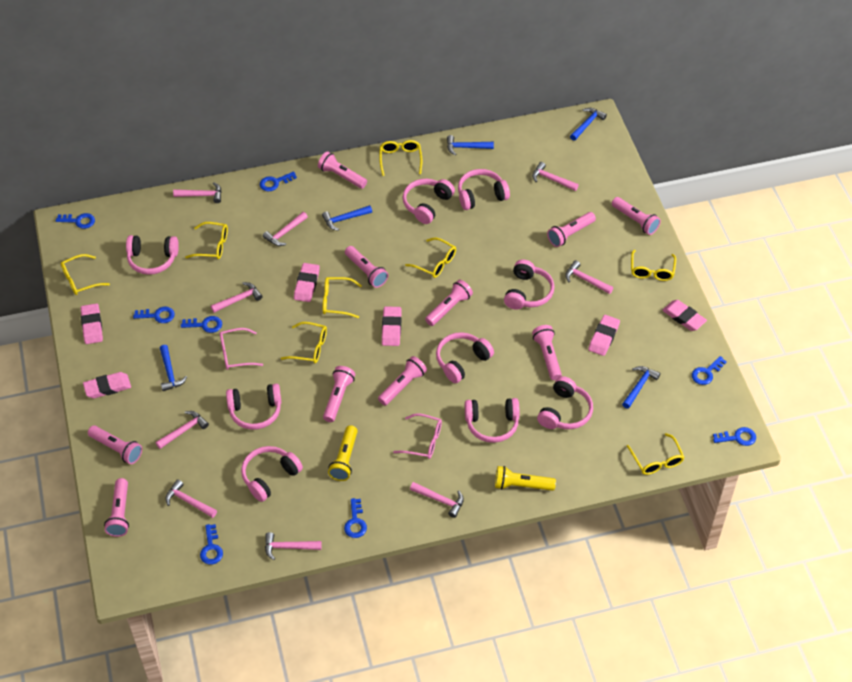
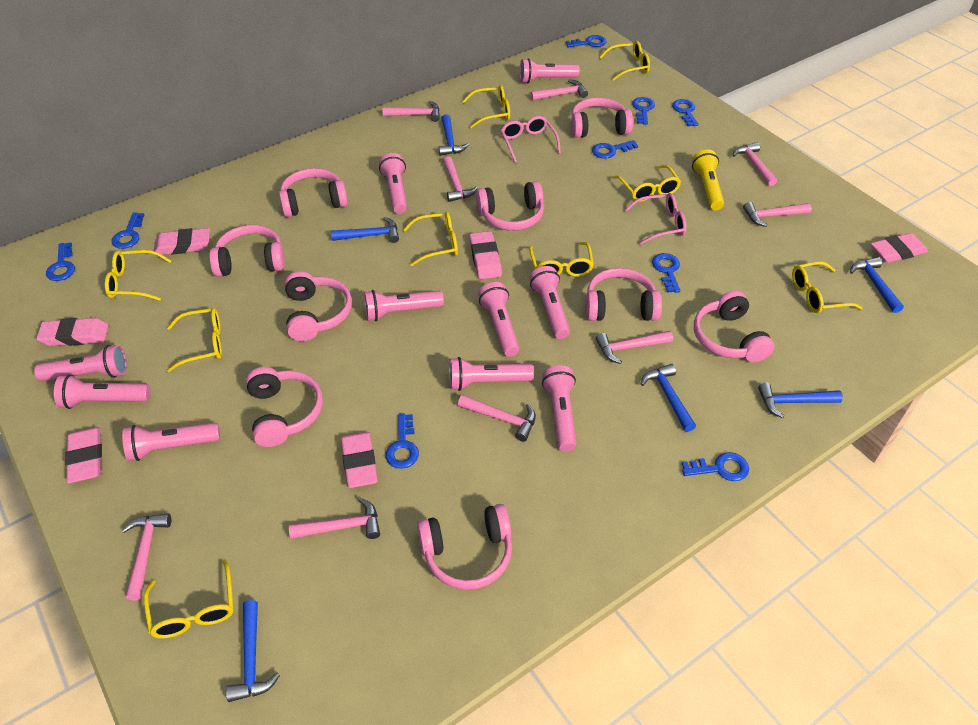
blue hammer: [160,345,187,391] [322,205,372,231] [447,135,494,156] [570,108,607,141] [622,366,660,409] = 5 -> [226,600,280,702] [331,217,399,243] [439,114,469,156] [641,364,696,432] [758,382,843,418] [850,257,904,313] = 6
blue key: [56,213,95,229] [133,307,175,323] [181,316,222,333] [200,524,223,565] [260,171,297,191] [344,498,367,538] [692,356,727,385] [713,427,756,446] = 8 -> [46,243,75,281] [111,212,144,249] [385,414,419,469] [566,35,607,47] [592,140,638,159] [632,97,655,124] [652,253,680,293] [672,99,698,126] [682,452,749,481] = 9
yellow flashlight: [328,425,358,481] [495,466,556,491] = 2 -> [692,149,724,211] = 1
yellow glasses: [61,254,110,295] [185,222,228,259] [281,322,327,363] [323,277,362,318] [379,140,422,176] [405,237,456,278] [627,433,684,475] [631,250,676,281] = 8 -> [105,250,171,301] [144,559,233,639] [167,308,222,372] [403,212,458,266] [462,85,510,128] [529,242,594,277] [599,41,650,81] [614,165,681,202] [792,261,863,313] = 9

